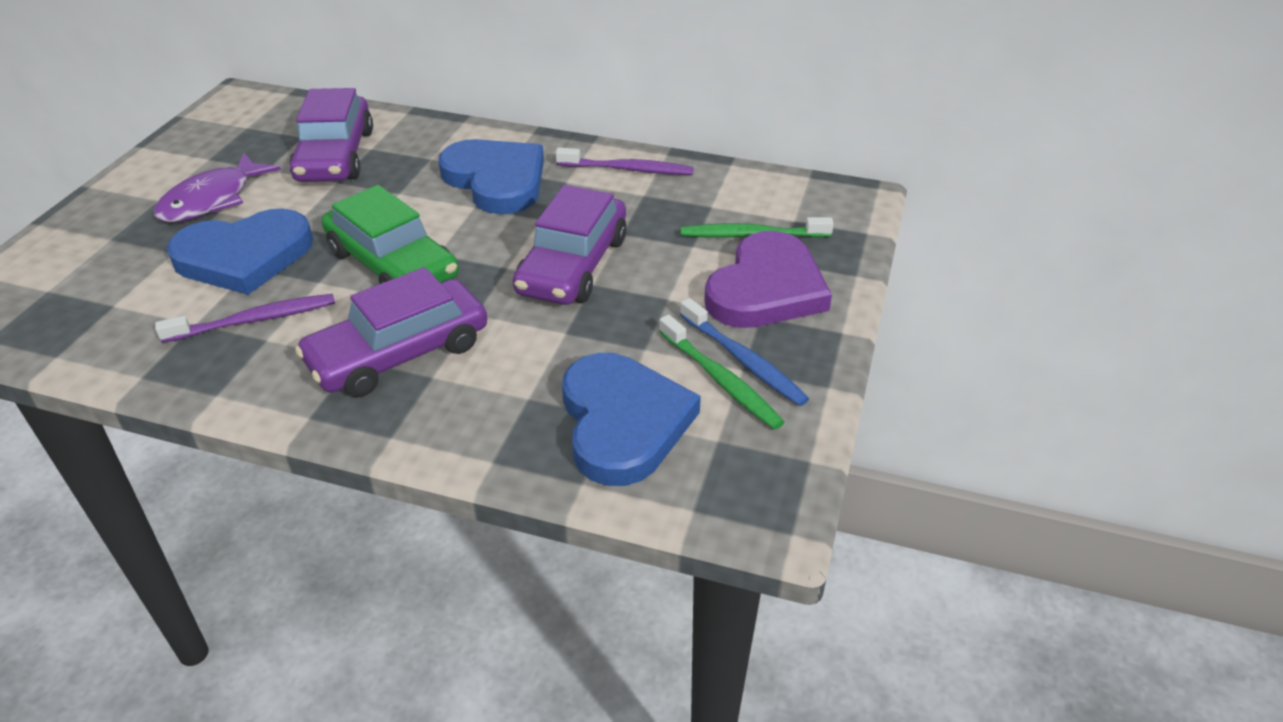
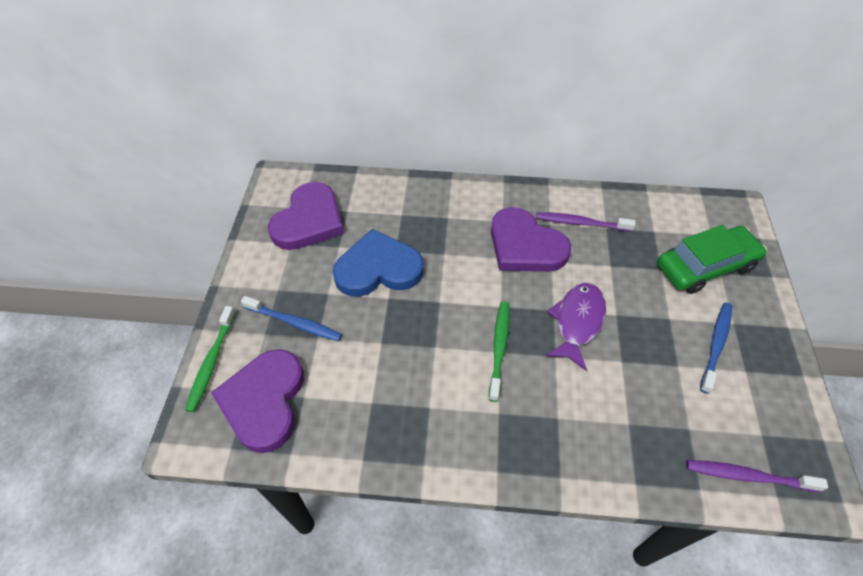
blue heart: [167,208,313,295] [438,139,544,214] [562,353,701,486] = 3 -> [333,229,423,297] = 1
blue toothbrush: [680,298,809,406] = 1 -> [241,296,342,341] [700,302,732,394] = 2
purple car: [289,88,373,182] [295,267,487,397] [513,185,627,305] = 3 -> none = 0
purple heart: [704,231,832,328] = 1 -> [211,349,304,453] [268,182,344,250] [491,207,571,272] = 3

